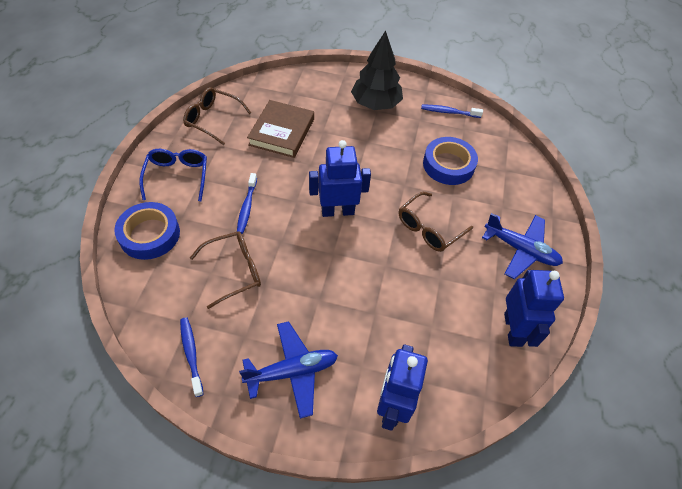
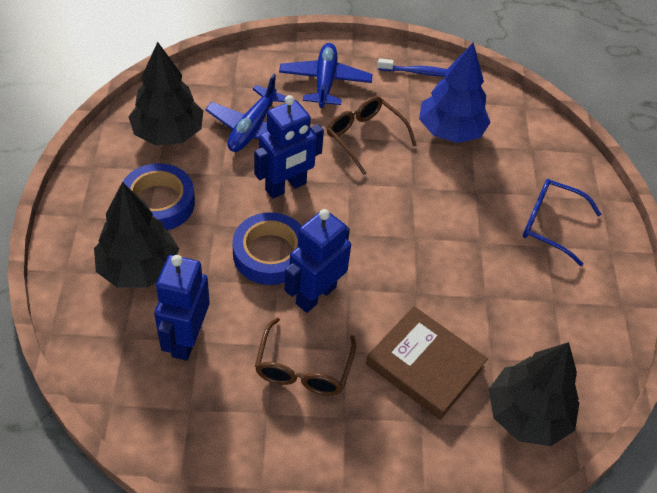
black tree: [351,30,403,110] = 1 -> [94,182,179,288] [129,42,203,145] [489,342,579,446] = 3
blue toothbrush: [180,317,204,397] [237,173,257,234] [421,105,483,118] = 3 -> [378,58,447,77] = 1
blue tree: none = 0 -> [419,42,491,143] = 1
brown glasses: [183,87,251,145] [190,231,261,309] [399,192,473,252] = 3 -> [255,317,356,396] [327,96,416,175] = 2

